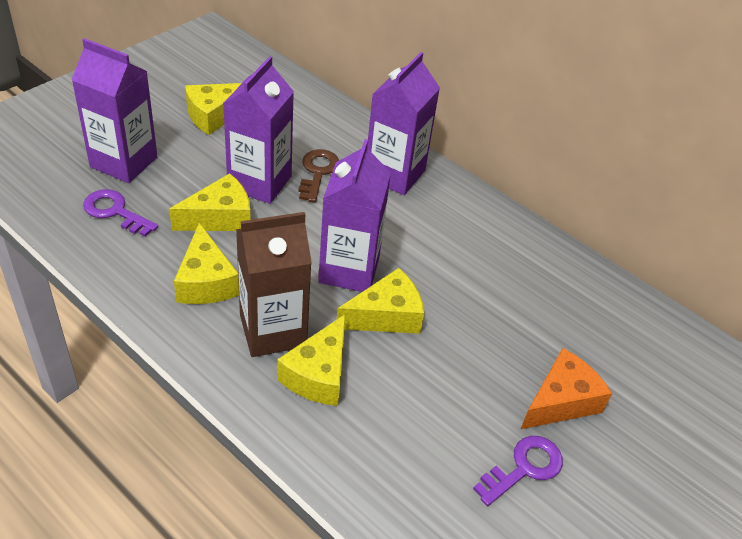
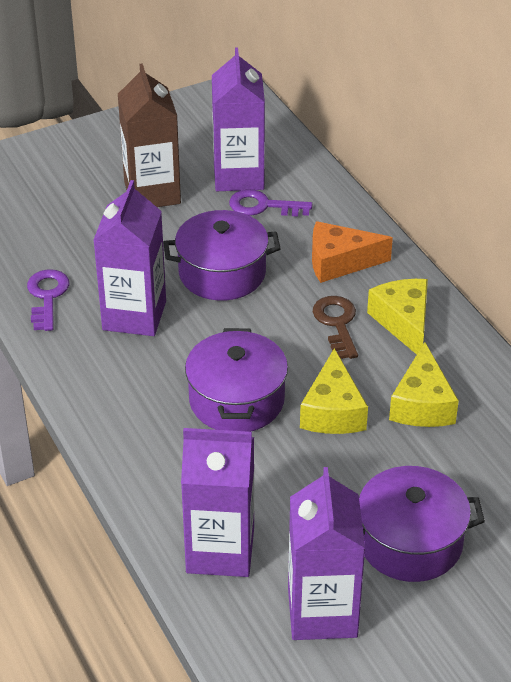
purple pot: none = 0 -> [163,210,281,301] [185,328,288,432] [359,466,485,582] = 3
yellow cheese: [169,173,251,231] [174,223,239,304] [185,83,242,135] [277,314,346,406] [337,268,424,334] = 5 -> [300,348,368,434] [367,279,428,354] [389,342,459,427] = 3

